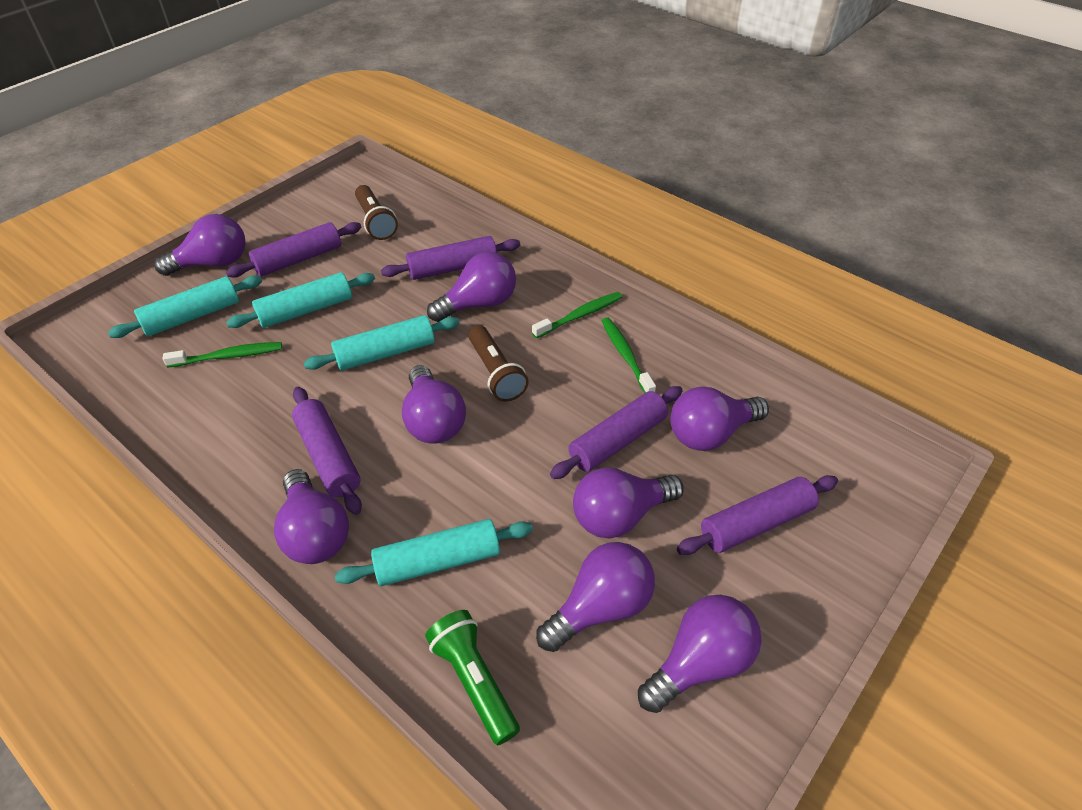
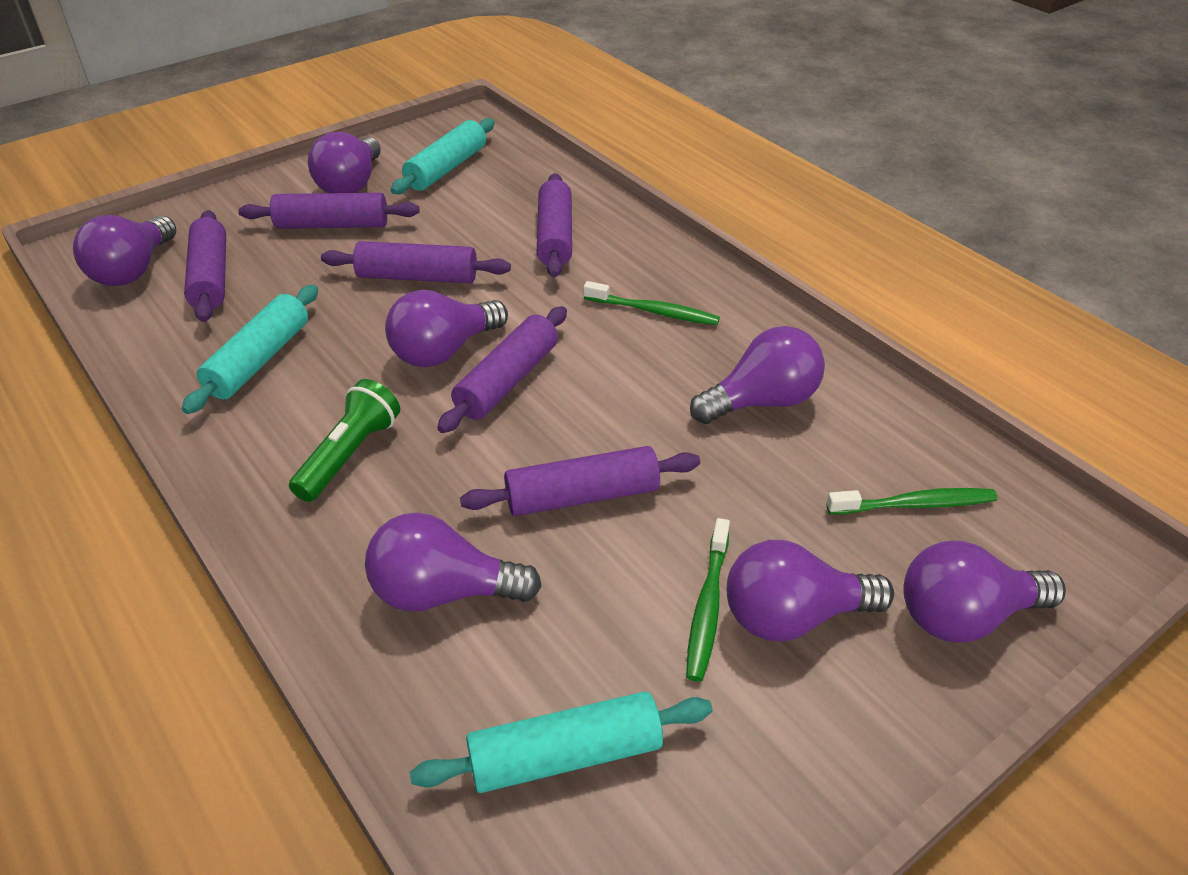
brown flashlight: [355,185,398,240] [468,325,529,402] = 2 -> none = 0
purple light bulb: [154,214,246,276] [274,469,349,564] [402,365,466,443] [427,252,516,322] [536,542,655,652] [573,467,684,538] [638,595,762,713] [671,387,769,451] = 8 -> [73,215,176,286] [308,132,381,193] [365,512,542,612] [385,290,508,367] [690,326,825,424] [727,540,894,642] [904,541,1066,642] = 7
purple rolling pin: [226,222,361,277] [292,387,362,515] [381,236,520,280] [550,386,683,479] [677,475,838,555] = 5 -> [184,210,226,322] [238,193,420,229] [321,241,511,283] [437,306,567,433] [460,446,700,516] [537,173,572,277] = 6
turquoise rolling pin: [108,276,262,338] [226,272,375,328] [304,315,460,371] [335,519,533,586] = 4 -> [182,285,318,414] [391,118,495,194] [410,691,712,793] = 3

